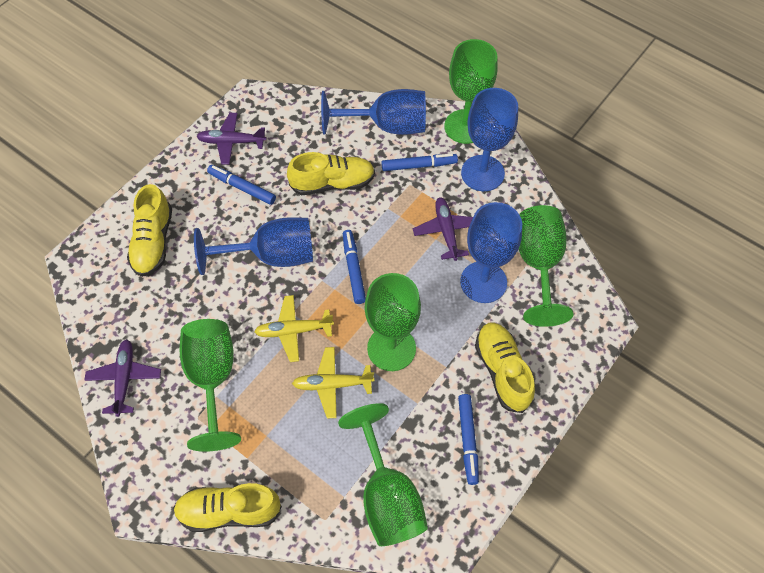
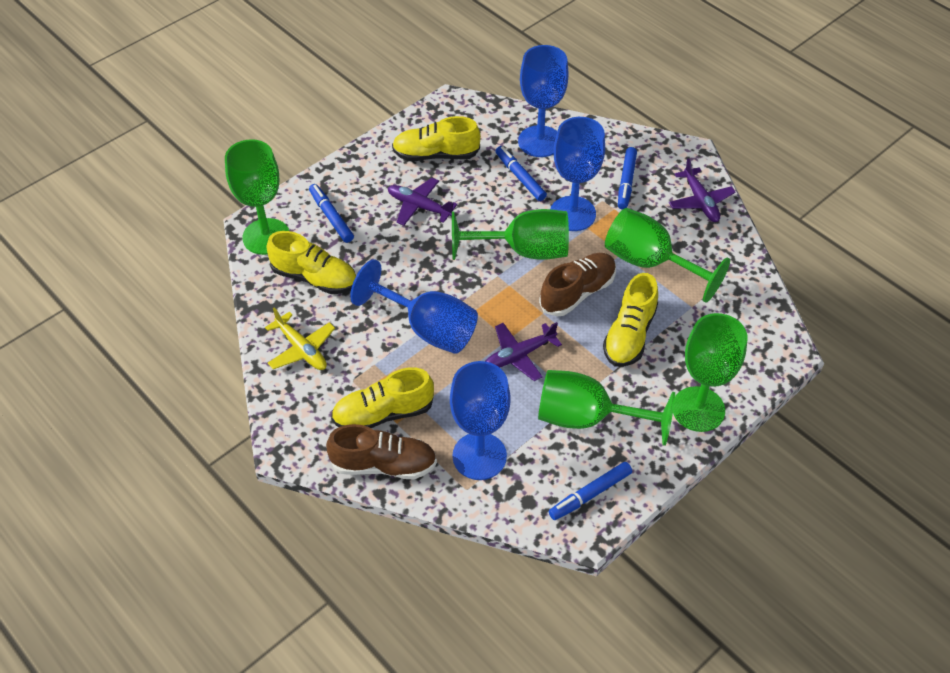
brown shoe: none = 0 -> [326,424,437,479] [539,253,616,316] = 2
yellow plane: [254,295,334,362] [292,347,374,419] = 2 -> [265,308,335,370] = 1

